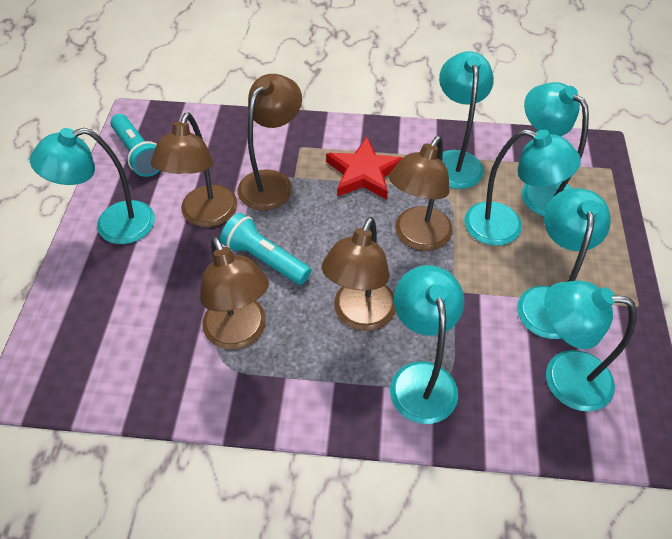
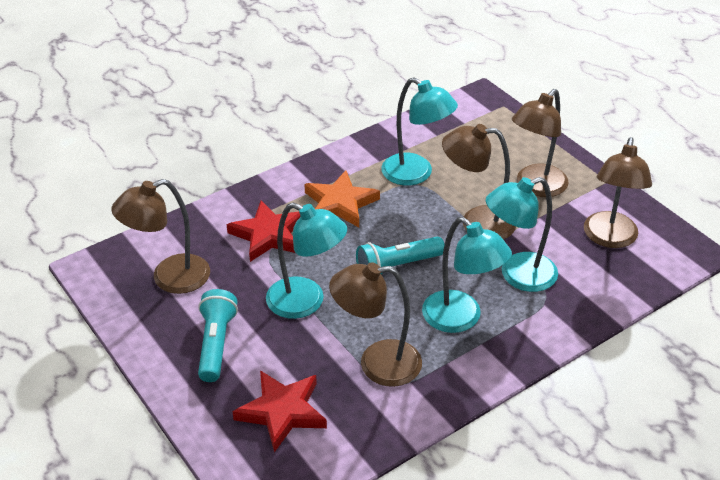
orange star: none = 0 -> [304,170,380,227] = 1
red star: [326,137,402,200] = 1 -> [227,201,301,262] [232,370,327,452] = 2
turquoise lamp: [30,128,155,244] [390,265,464,424] [439,51,494,189] [464,129,581,246] [517,188,611,339] [522,82,589,217] [544,281,637,411] = 7 -> [266,202,347,319] [381,77,458,186] [422,217,512,333] [486,177,558,292] = 4

